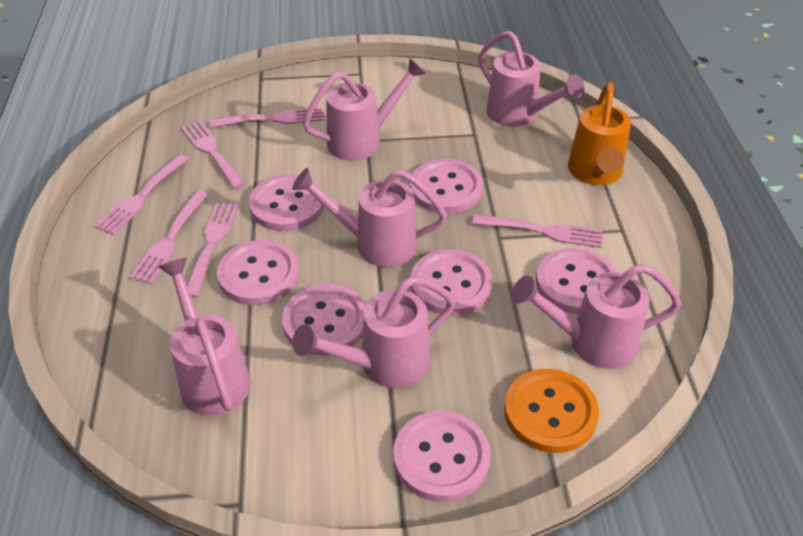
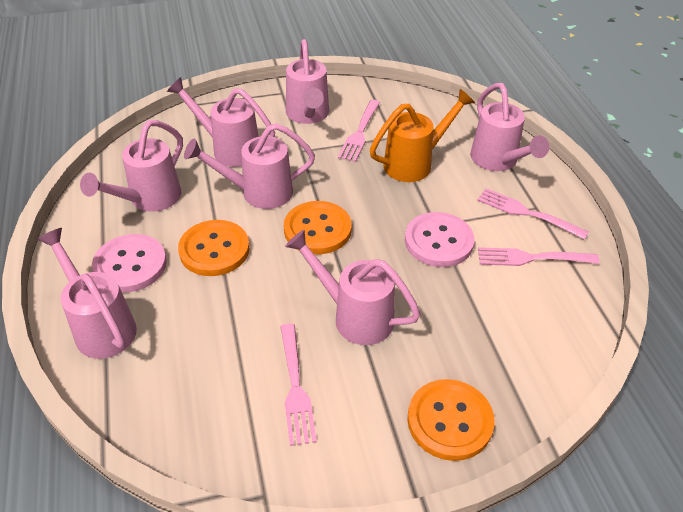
orange button: [504,369,599,453] = 1 -> [178,220,250,276] [284,201,352,254] [407,379,494,461] = 3
pink button: [217,240,299,305] [249,174,324,231] [282,284,365,356] [393,411,491,502] [410,159,483,214] [411,249,492,316] [536,248,617,314] = 7 -> [92,234,167,293] [405,212,474,267] = 2
pink fork: [95,154,189,235] [129,191,208,284] [181,121,245,189] [187,202,239,298] [210,107,324,128] [472,214,603,248] = 6 -> [280,324,317,446] [338,100,380,162] [477,188,589,240] [478,247,599,266] = 4
pink watering can: [159,257,251,416] [292,168,447,267] [293,277,455,388] [302,58,426,161] [478,31,584,127] [512,264,681,369] = 6 -> [37,228,137,359] [80,120,183,212] [167,77,275,167] [184,123,315,209] [285,230,421,345] [286,39,329,124] [470,83,550,171] = 7

